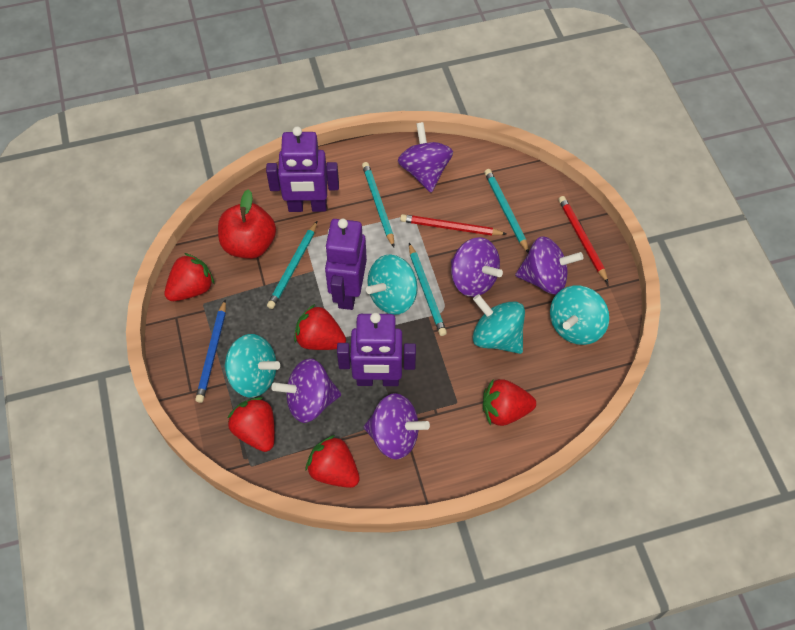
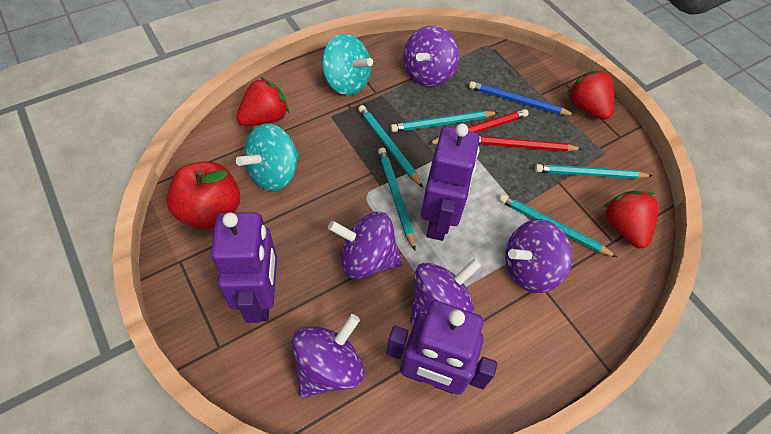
red strawberry: [165,253,215,301] [228,397,275,452] [294,304,346,350] [306,435,360,488] [483,379,536,426] = 5 -> [236,77,289,126] [567,70,614,120] [603,191,658,249] = 3
turquoise pencil: [267,221,317,309] [362,162,394,247] [409,243,447,336] [484,169,529,253] = 4 -> [358,105,423,188] [378,147,416,250] [390,111,499,132] [499,194,618,258] [535,164,652,179] = 5
turquoise spinning top: [224,334,280,398] [366,255,418,315] [473,294,525,354] [550,285,609,345] = 4 -> [236,124,300,191] [322,34,373,95] = 2

